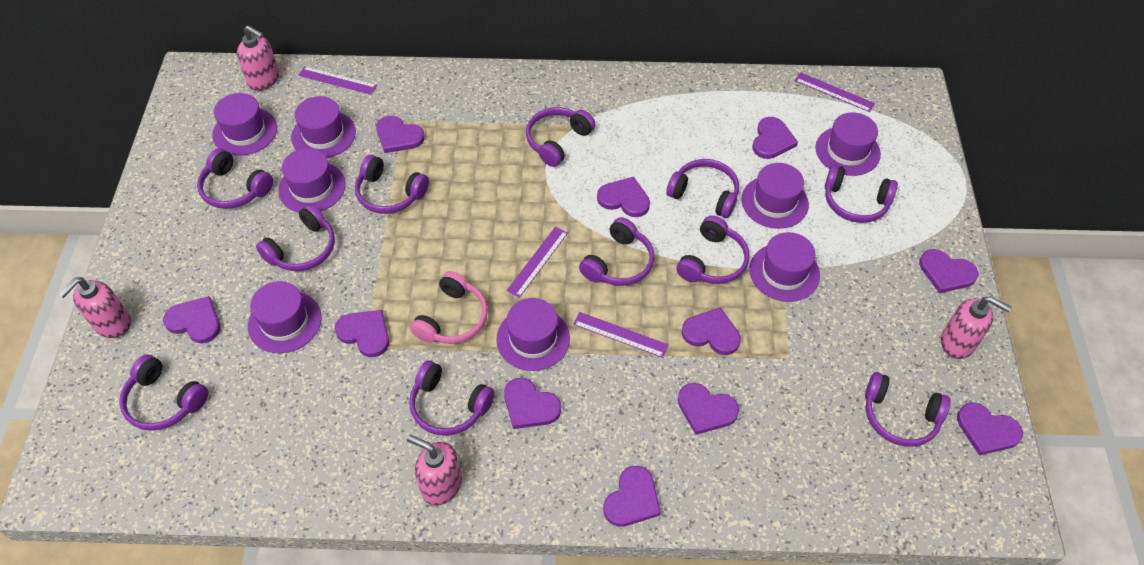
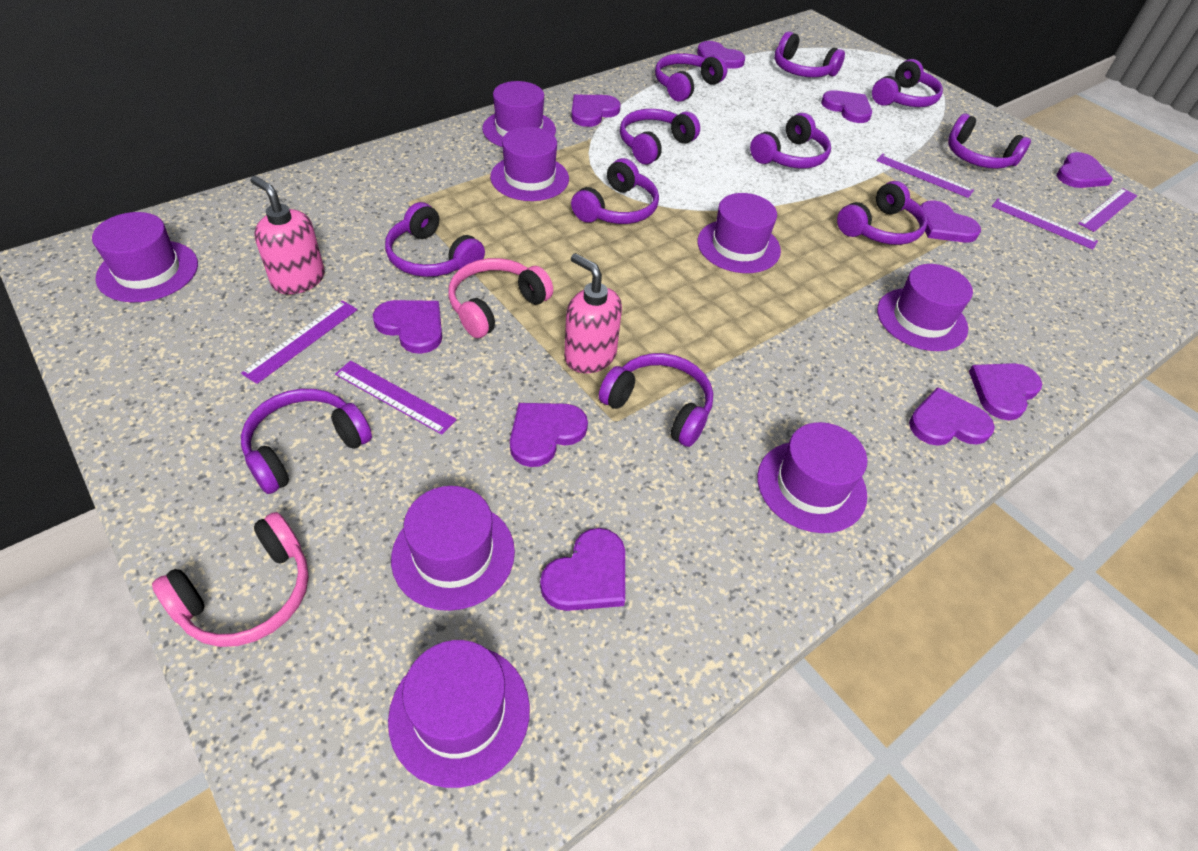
pink headphones: [410,271,488,344] = 1 -> [152,512,309,647] [448,258,553,338] = 2
pink soap dispenser: [58,277,131,338] [237,26,279,91] [407,435,462,505] [941,296,1012,359] = 4 -> [250,176,325,294] [564,253,622,373] = 2
purple heart: [163,296,220,343] [335,310,389,357] [376,116,425,153] [504,378,561,429] [597,177,650,217] [603,466,661,527] [678,383,739,435] [682,307,741,355] [753,117,798,159] [919,249,979,293] [957,402,1023,455] = 11 -> [373,300,442,354] [510,403,588,467] [540,528,625,611] [571,95,621,127] [697,41,745,69] [821,90,872,123] [909,387,995,446] [921,200,981,243] [969,363,1042,420] [1057,152,1113,188] = 10
purple ruler: [298,66,377,95] [507,227,568,298] [573,312,669,358] [795,72,875,112] = 4 -> [241,300,358,384] [335,361,457,435] [876,154,974,198] [992,199,1098,250] [1078,188,1138,232] = 5

